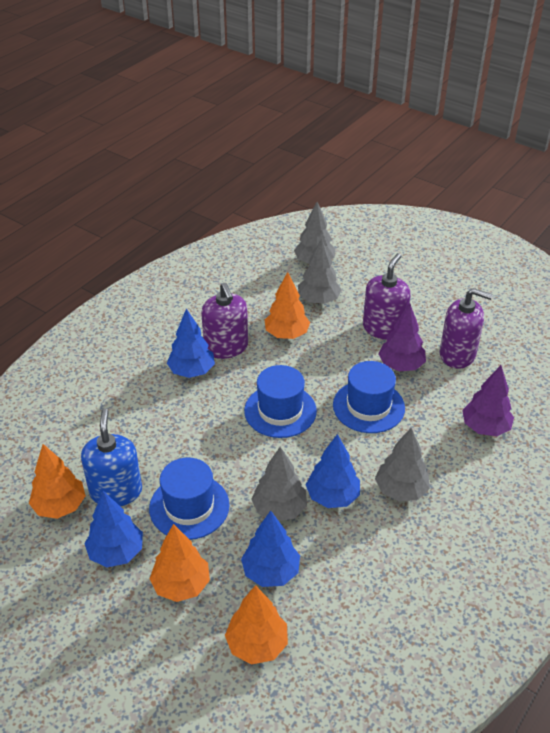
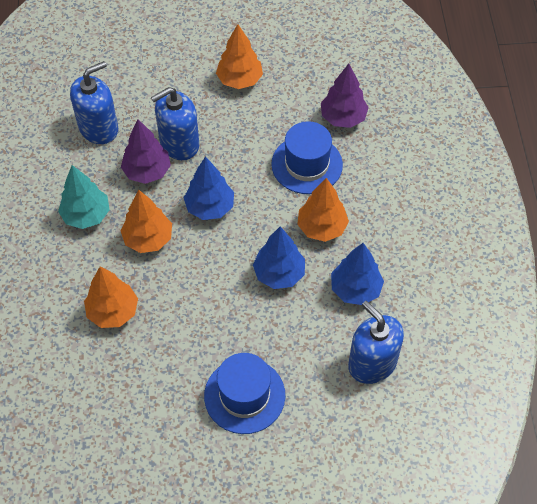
blue hat: [149,457,229,540] [244,365,317,438] [333,361,405,433] = 3 -> [204,353,285,434] [271,121,343,194] = 2
blue soap dispenser: [81,408,142,506] = 1 -> [70,61,118,144] [151,87,199,160] [348,301,404,384] = 3
blue tree: [85,491,143,567] [167,308,215,378] [241,511,300,587] [306,434,360,508] = 4 -> [184,156,234,220] [253,226,305,289] [331,243,384,305] = 3
grey tree: [251,447,307,521] [294,202,336,264] [298,238,342,304] [375,428,430,502] = 4 -> none = 0
purple soap dispenser: [201,283,248,359] [363,253,411,340] [440,288,493,369] = 3 -> none = 0
turquoise tree: none = 0 -> [58,165,110,229] = 1

